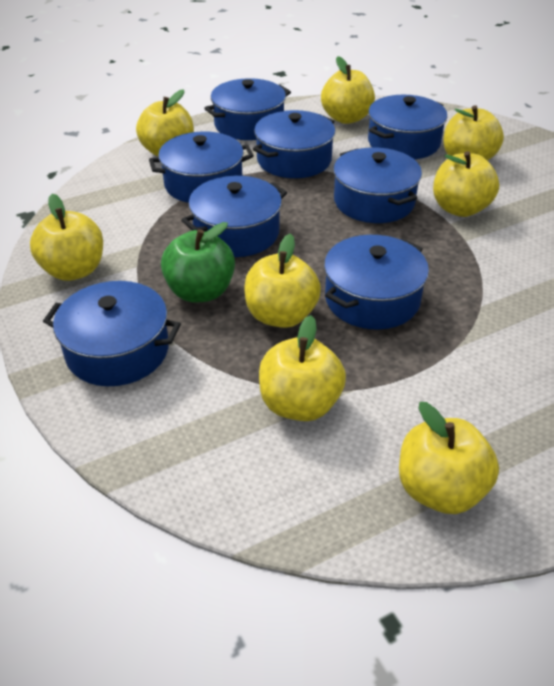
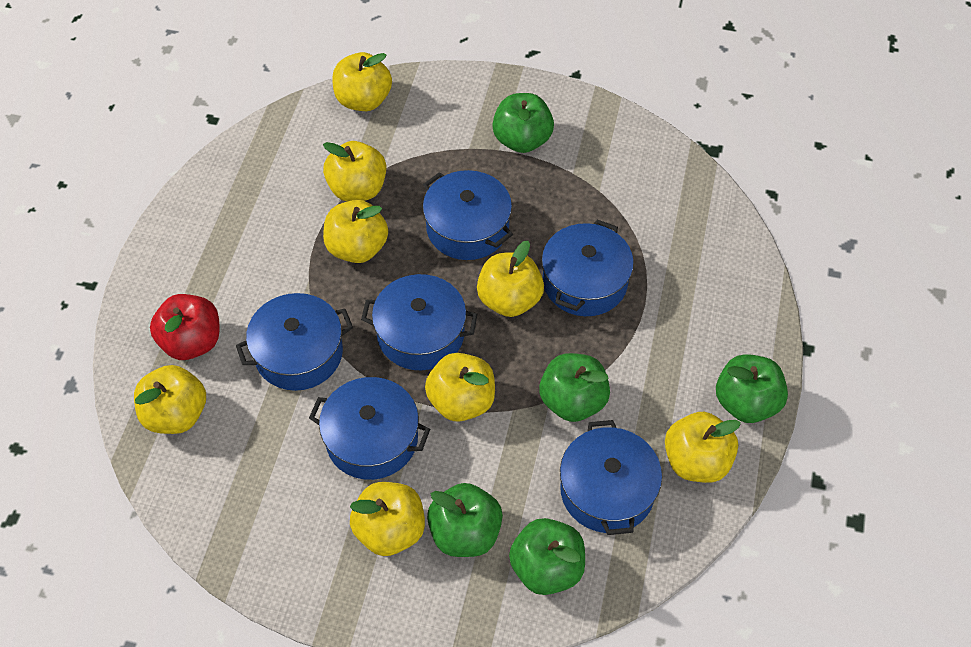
blue pot: [43,281,181,386] [149,132,254,203] [181,176,287,257] [204,78,291,140] [253,110,335,178] [324,235,429,330] [333,148,422,223] [368,95,447,159] = 8 -> [236,293,353,391] [309,377,430,480] [361,274,478,370] [423,170,513,260] [542,219,634,316] [560,420,662,535] = 6
green apple: [161,222,235,302] = 1 -> [427,483,503,557] [492,93,554,153] [509,518,585,595] [539,353,610,422] [716,354,788,423] = 5
red apple: none = 0 -> [150,294,219,360] = 1

